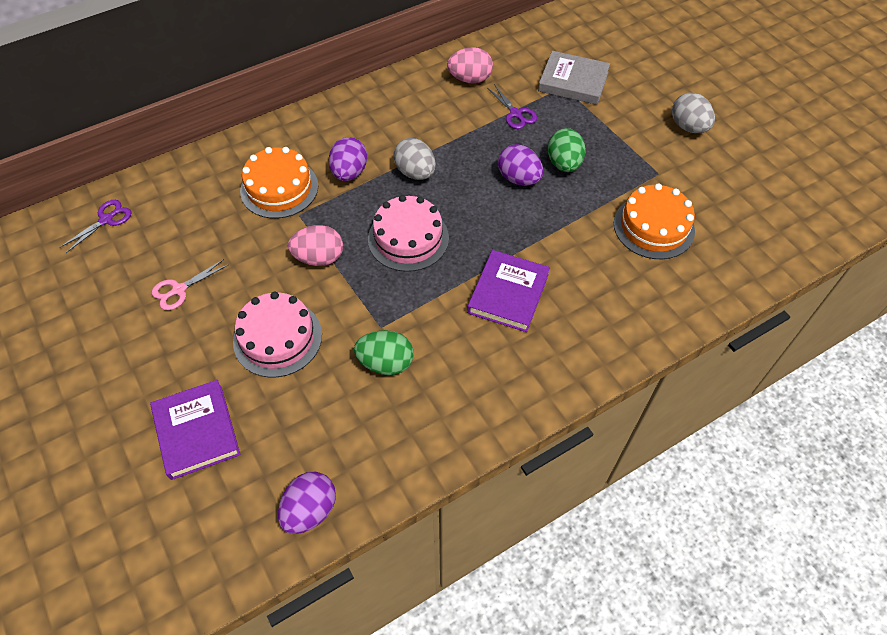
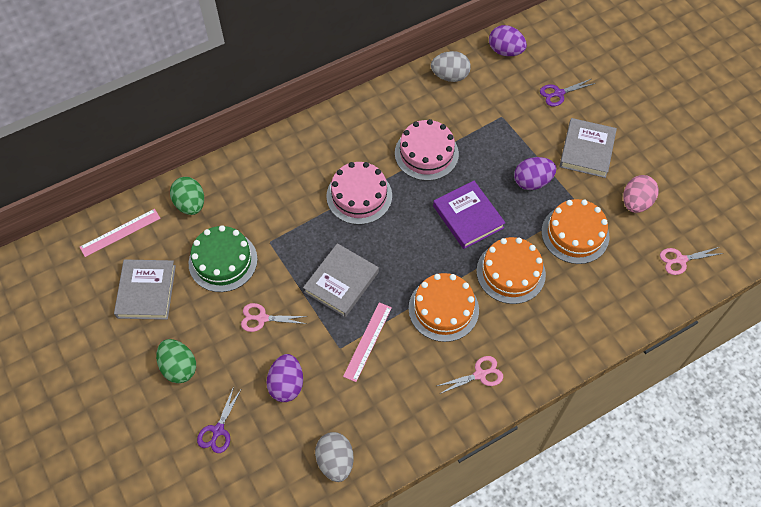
green cake: none = 0 -> [189,225,258,292] = 1
grey book: [538,51,610,105] = 1 -> [114,259,176,320] [303,243,379,317] [559,118,617,178] = 3
orange cake: [240,147,318,218] [614,183,695,259] = 2 -> [409,273,479,342] [476,237,546,304] [542,199,609,264] = 3
pink egg: [288,225,343,266] [447,47,493,83] = 2 -> [623,175,659,213] = 1
pink ruler: none = 0 -> [80,209,161,257] [343,302,392,382] = 2
pink scissors: [152,259,228,310] = 1 -> [241,303,308,332] [437,356,503,394] [660,247,724,275] = 3
purple book: [150,380,240,480] [467,250,550,332] = 2 -> [433,181,505,249] = 1

